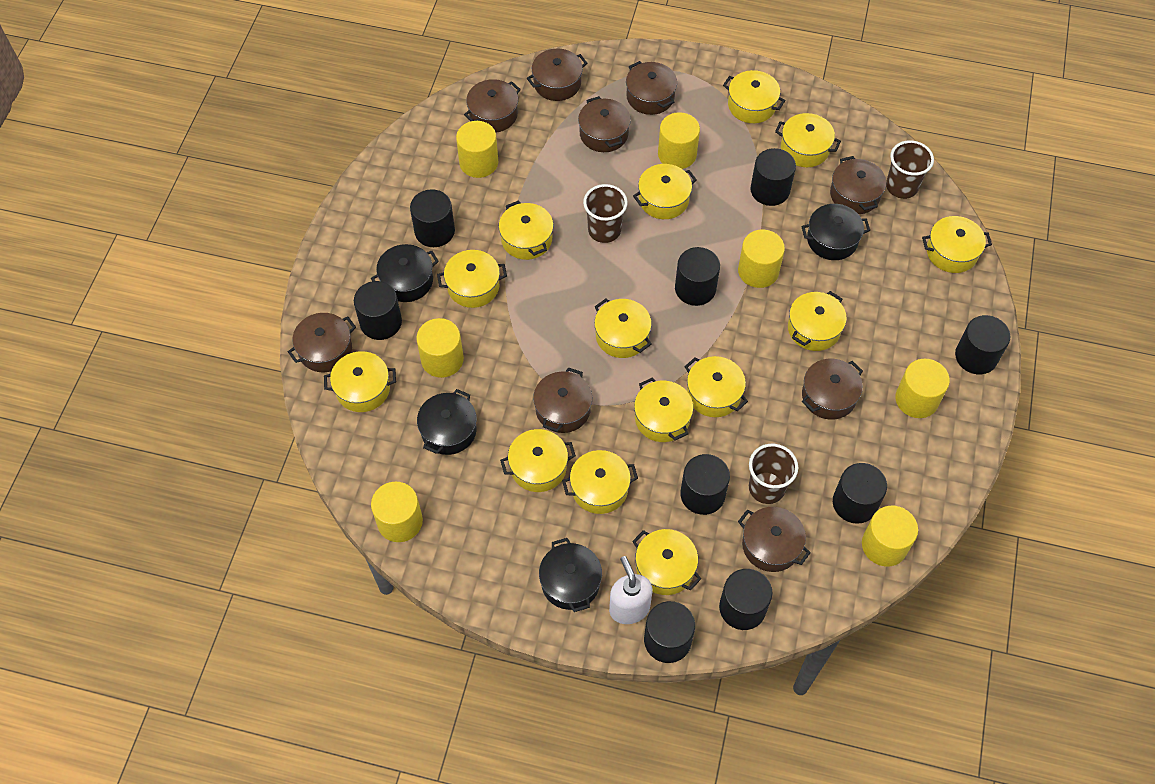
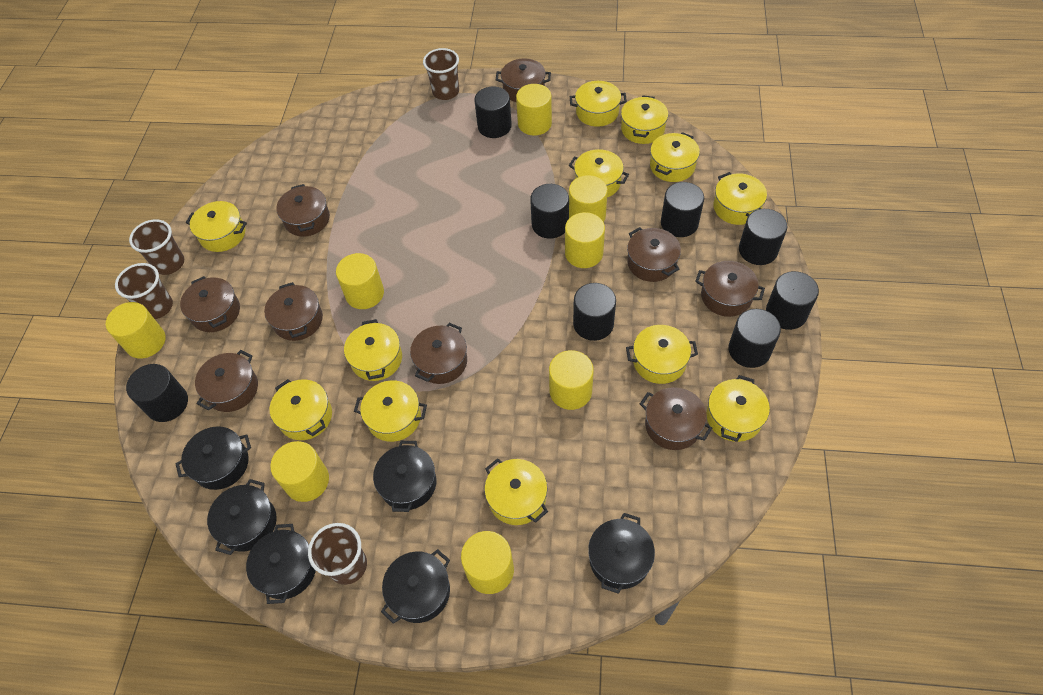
black cylinder: [354,281,402,340] [410,189,455,247] [644,601,695,663] [675,247,720,306] [680,454,730,515] [719,569,773,630] [750,148,796,206] [833,463,887,524] [955,315,1010,374] = 9 -> [126,364,188,422] [474,86,512,138] [530,184,569,239] [573,283,616,341] [661,182,704,237] [728,309,781,368] [739,209,788,265] [766,271,819,330] = 8
black pot: [371,244,439,302] [417,389,477,455] [539,538,602,612] [801,204,870,260] = 4 -> [175,426,251,490] [207,479,277,555] [246,524,316,604] [373,441,436,512] [381,549,450,624] [588,513,655,594] = 6
brown cup: [583,184,628,243] [749,444,798,504] [886,140,934,199] = 3 -> [115,263,173,319] [129,219,184,275] [308,523,367,585] [423,48,459,100] = 4
white soap dispenser: [609,556,652,624] = 1 -> none = 0
yellow cylinder: [371,482,423,542] [416,318,464,378] [456,121,498,178] [658,112,700,169] [738,230,785,288] [862,506,918,566] [895,359,950,418] = 7 -> [106,302,165,359] [270,441,329,502] [336,253,384,309] [461,531,514,594] [516,84,552,136] [549,350,594,410] [565,212,605,268] [569,175,608,222] = 8
yellow pot: [324,351,396,412] [437,250,507,308] [499,200,554,260] [500,429,576,492] [562,450,638,514] [594,299,652,358] [632,529,701,595] [633,164,697,219] [634,377,693,442] [685,356,748,417] [723,70,786,123] [775,113,841,167] [788,291,847,351] [922,216,992,273] = 14 -> [186,201,247,252] [270,379,332,440] [344,319,402,381] [354,380,427,442] [485,458,548,525] [569,149,629,197] [570,81,627,127] [621,95,668,144] [626,325,698,384] [650,132,700,182] [706,375,770,442] [713,172,767,225] = 12

